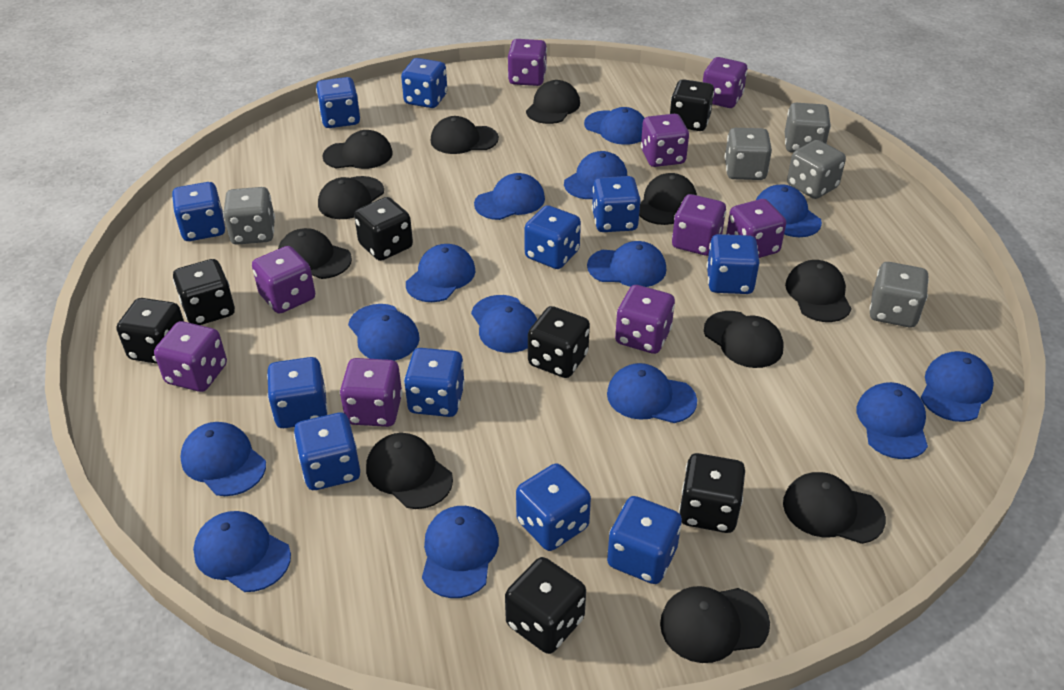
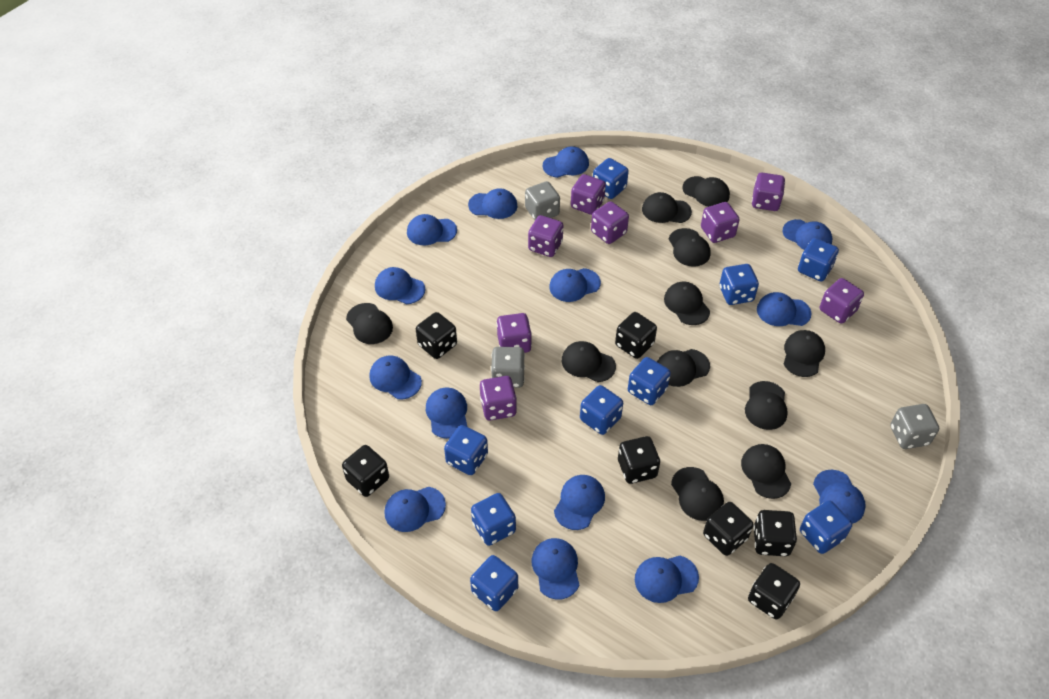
blue dice: [172,182,225,241] [267,357,328,428] [294,412,360,490] [316,77,360,128] [401,58,447,108] [404,348,465,417] [516,463,591,551] [524,205,581,269] [592,176,641,232] [607,496,682,584] [707,234,759,294] = 11 -> [444,425,488,475] [470,555,518,611] [471,493,516,546] [580,385,623,435] [593,158,629,199] [628,357,671,405] [719,264,759,305] [798,238,839,282] [800,500,852,554] = 9
grey dice: [223,187,275,245] [724,128,772,180] [785,103,831,153] [787,140,846,199] [869,262,929,327] = 5 -> [491,347,525,388] [525,181,560,220] [890,404,939,449] = 3
purple dice: [154,321,227,392] [252,246,315,314] [340,358,402,427] [508,39,547,86] [615,285,675,354] [641,114,689,167] [672,194,726,256] [703,57,747,108] [726,199,786,258] = 9 -> [480,376,517,421] [497,313,532,353] [528,215,563,257] [571,174,606,215] [591,201,629,244] [701,202,740,243] [752,173,785,211] [820,278,864,324] = 8

